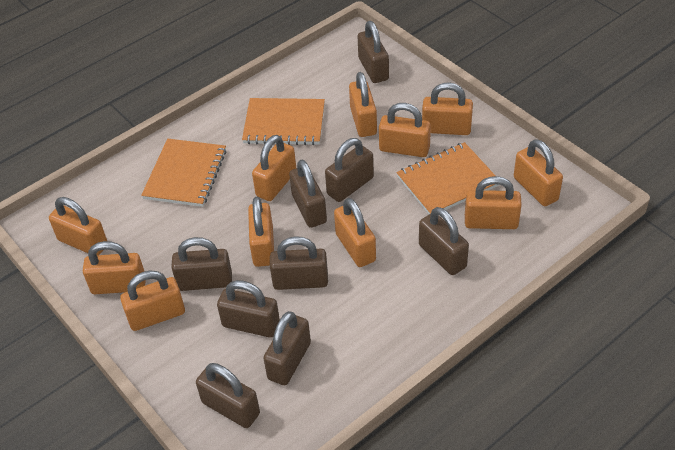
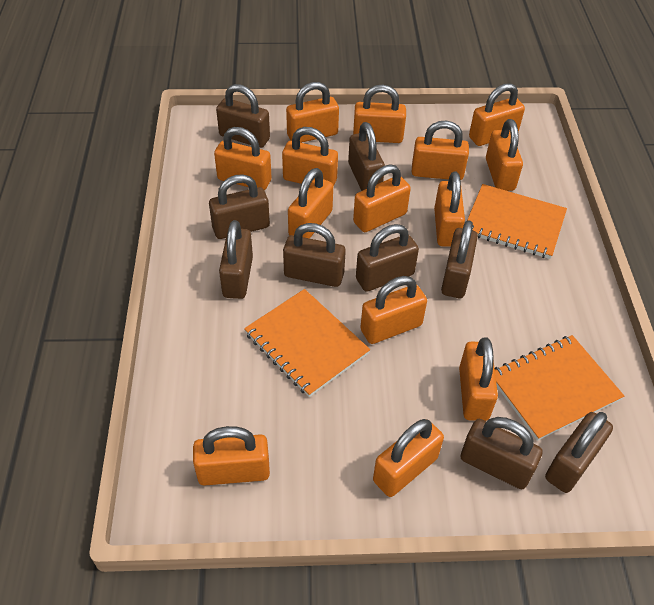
orange padlock: [49,197,107,255] [83,241,146,294] [120,271,185,331] [248,197,274,267] [252,135,296,201] [334,198,376,267] [349,72,377,137] [379,103,431,157] [422,82,473,135] [465,176,522,229] [514,139,563,206] = 11 -> [193,426,270,486] [214,127,272,190] [282,127,338,187] [286,82,339,143] [288,168,333,239] [353,85,406,143] [353,165,411,232] [360,276,427,344] [373,419,444,497] [412,120,469,180] [434,171,465,247] [459,338,498,421] [469,83,525,146] [486,119,523,191] = 14

